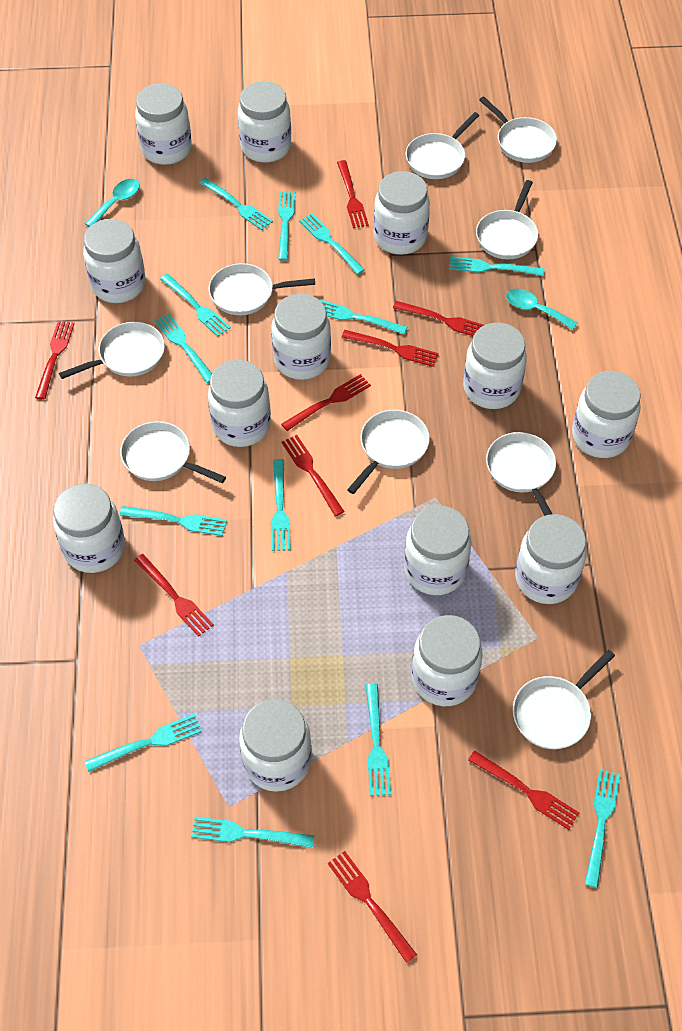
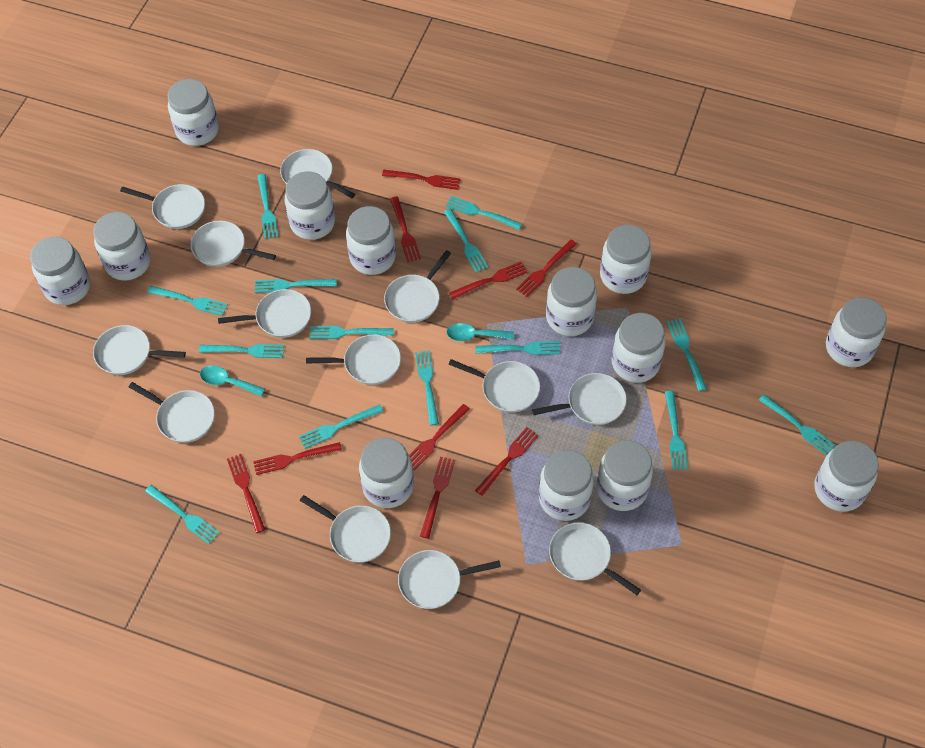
turquoise fork: [85,714,202,772] [120,506,227,536] [155,313,212,383] [160,274,231,336] [191,816,315,848] [199,178,273,230] [271,459,291,551] [278,192,295,261] [299,214,365,274] [319,299,407,334] [366,683,391,796] [449,256,545,276] [585,769,620,888] = 13 -> [145,485,219,544] [148,286,228,316] [199,344,284,358] [255,279,337,293] [257,174,278,239] [299,404,384,449] [310,326,394,339] [415,350,439,426] [444,208,488,272] [446,196,522,230] [475,341,560,355] [665,391,688,470] [667,319,707,391] [759,394,836,456] = 14
white pan: [59,322,165,379] [120,421,226,483] [208,263,315,315] [347,410,430,494] [406,112,479,179] [476,180,538,259] [479,96,557,163] [486,432,556,516] [513,650,615,749] = 9 -> [93,325,186,375] [120,184,205,229] [129,382,215,443] [191,221,276,267] [218,289,311,338] [280,149,355,198] [300,495,391,563] [306,334,401,385] [384,250,451,323] [398,550,501,609] [448,359,540,413] [532,373,627,425] [549,522,641,595] = 13

